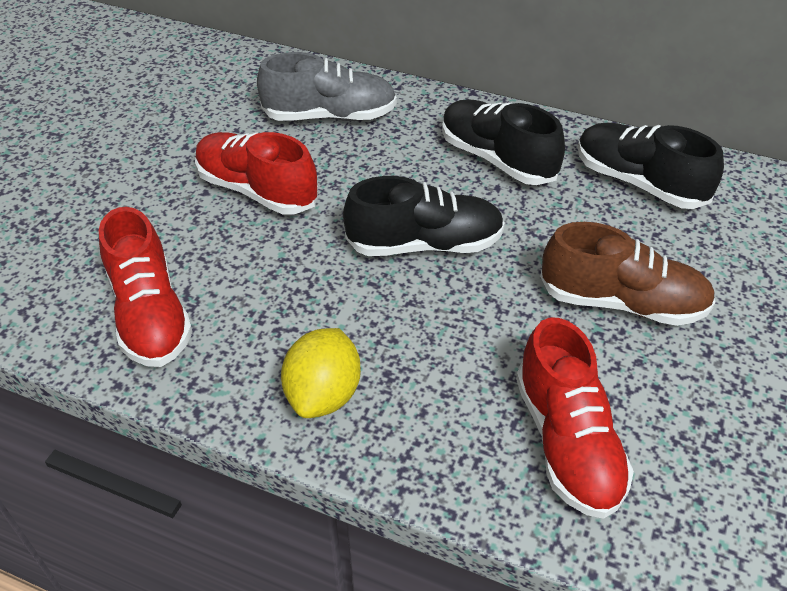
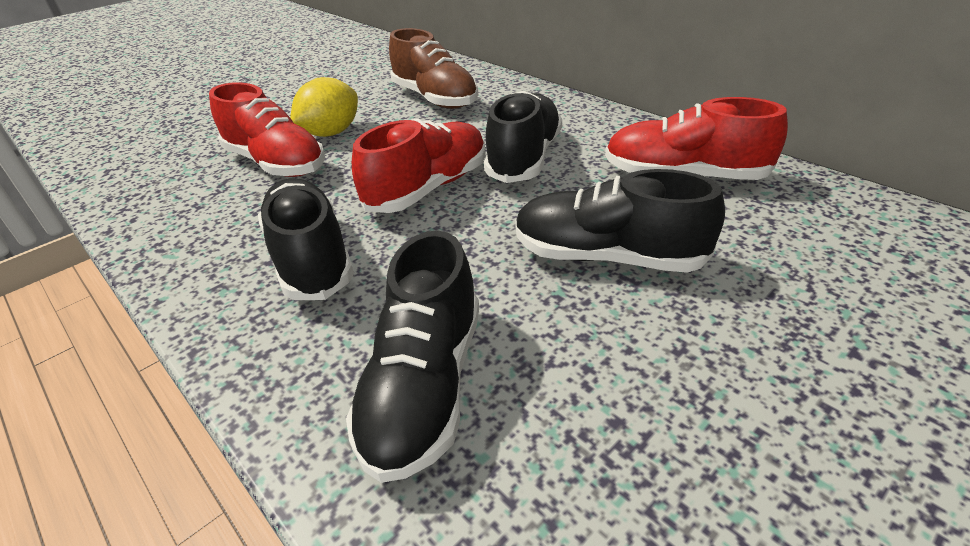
black shoe: [343,176,505,256] [442,100,565,185] [578,123,724,209] = 3 -> [258,178,354,300] [346,230,479,483] [484,91,562,183] [515,169,725,273] = 4
grey shoe: [257,52,397,121] = 1 -> none = 0

